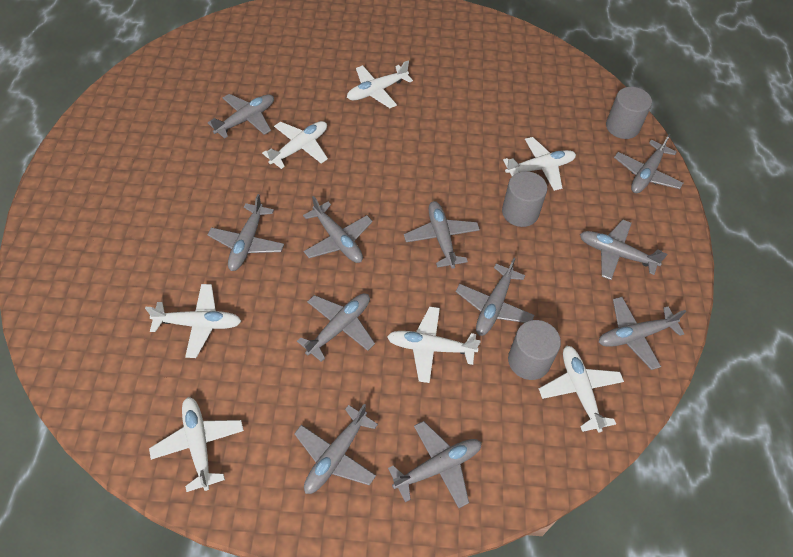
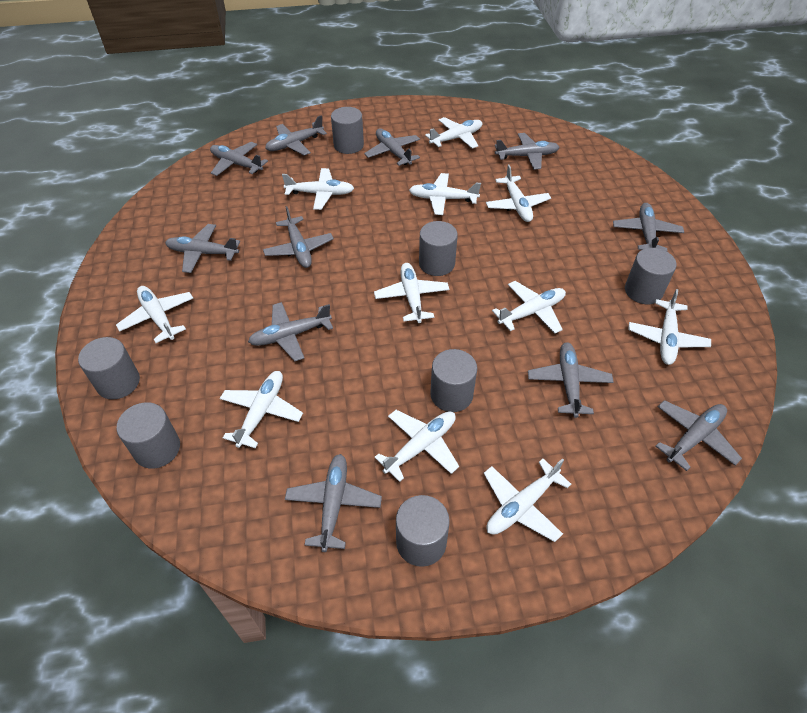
grey cylinder: [502,171,547,227] [508,320,561,380] [606,87,652,139] = 3 -> [78,337,140,400] [116,402,180,469] [331,107,364,154] [396,495,450,567] [419,221,458,276] [430,349,477,412] [625,248,676,304] = 7
white plane: [145,284,241,358] [149,397,244,492] [262,121,328,169] [347,61,413,108] [387,307,481,383] [503,137,576,191] [539,345,624,432] = 7 -> [116,286,193,343] [220,371,303,448] [282,168,354,210] [374,263,450,323] [374,410,459,482] [409,173,481,215] [425,117,482,149] [484,458,571,542] [486,165,551,222] [492,281,566,334] [628,289,711,365] = 11

